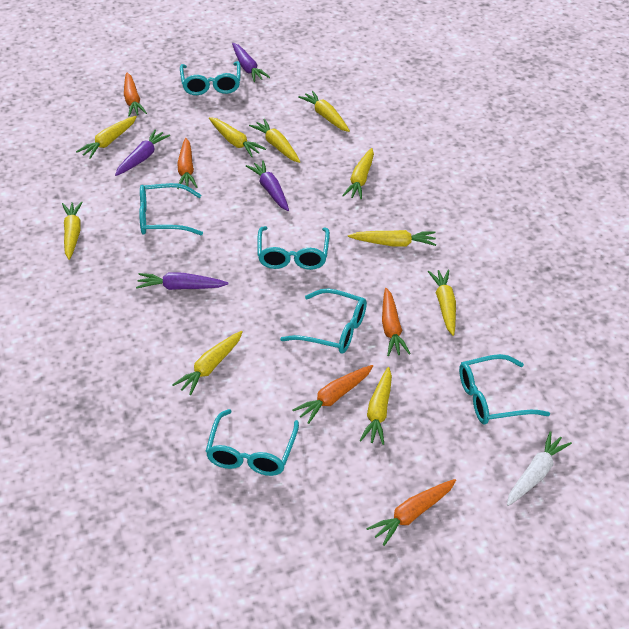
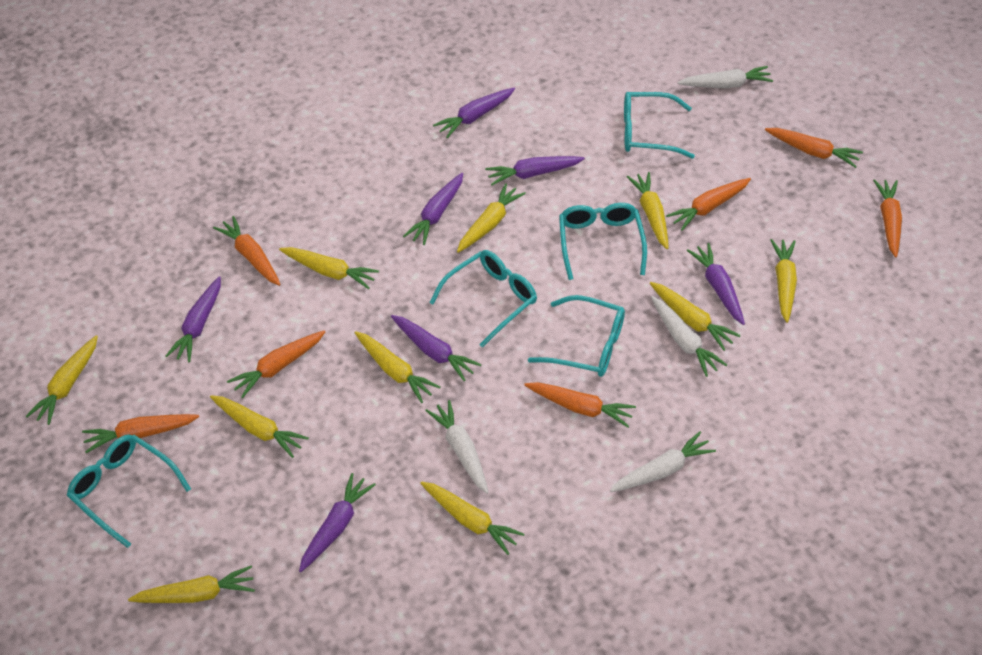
orange carrot: [124,72,147,117] [177,138,197,189] [292,365,373,424] [366,479,456,546] [382,288,411,356] = 5 -> [82,414,199,453] [213,216,281,286] [227,331,325,398] [524,382,636,427] [666,178,751,231] [765,128,863,168] [873,179,902,258] = 7
purple carrot: [115,130,170,176] [136,272,229,290] [232,43,270,82] [246,160,289,211] = 4 -> [166,276,221,362] [299,473,376,572] [391,315,482,382] [403,173,463,245] [433,88,515,138] [485,156,585,185] [687,243,745,325] = 7
turquoise glasses: [139,183,203,235] [180,61,241,95] [205,409,299,476] [258,226,330,270] [280,289,367,354] [459,354,550,424] = 6 -> [67,434,191,548] [429,250,537,348] [528,295,625,377] [559,203,647,280] [624,92,695,159] = 5
white carrot: [507,431,572,506] = 1 -> [425,400,489,494] [610,431,716,492] [651,296,727,377] [677,66,773,88] = 4

